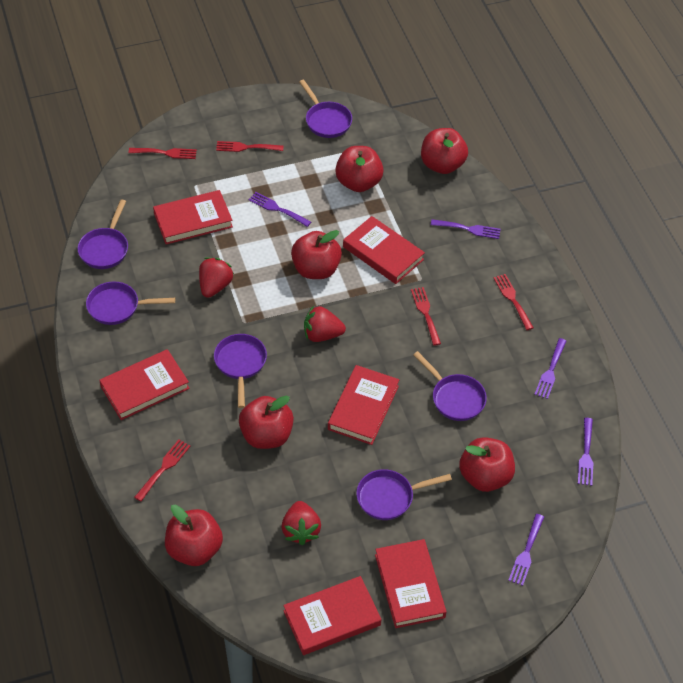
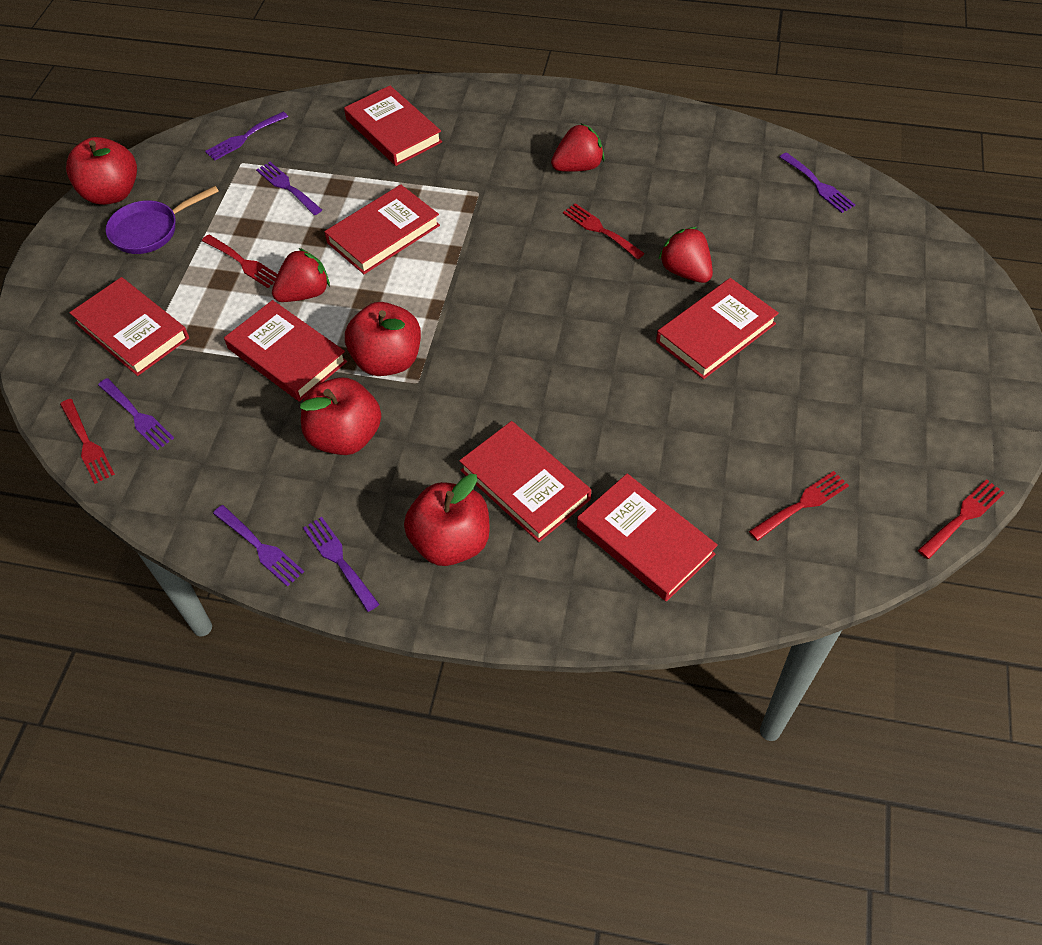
purple fork: [249,192,311,227] [431,219,501,239] [508,514,544,586] [534,338,567,399] [578,418,593,486] = 5 -> [98,378,174,450] [205,112,288,161] [213,505,304,587] [256,162,322,215] [303,517,379,612] [780,152,855,213] = 6
purple pan: [77,199,128,269] [86,282,175,325] [214,334,267,408] [299,80,352,138] [356,469,452,520] [413,351,487,421] = 6 -> [105,186,219,254] = 1
red apple: [165,505,223,566] [239,395,294,449] [291,230,342,279] [335,146,384,192] [421,128,468,174] [459,437,515,492] = 6 -> [66,137,137,205] [300,377,381,455] [345,302,421,376] [404,474,490,566] = 4
red book: [99,349,189,420] [153,190,233,244] [283,576,382,655] [328,365,399,445] [343,216,425,284] [375,539,447,628] = 6 -> [69,277,189,376] [224,300,347,402] [324,184,440,274] [344,86,442,166] [459,421,591,542] [577,473,718,602] [656,278,779,379] = 7

